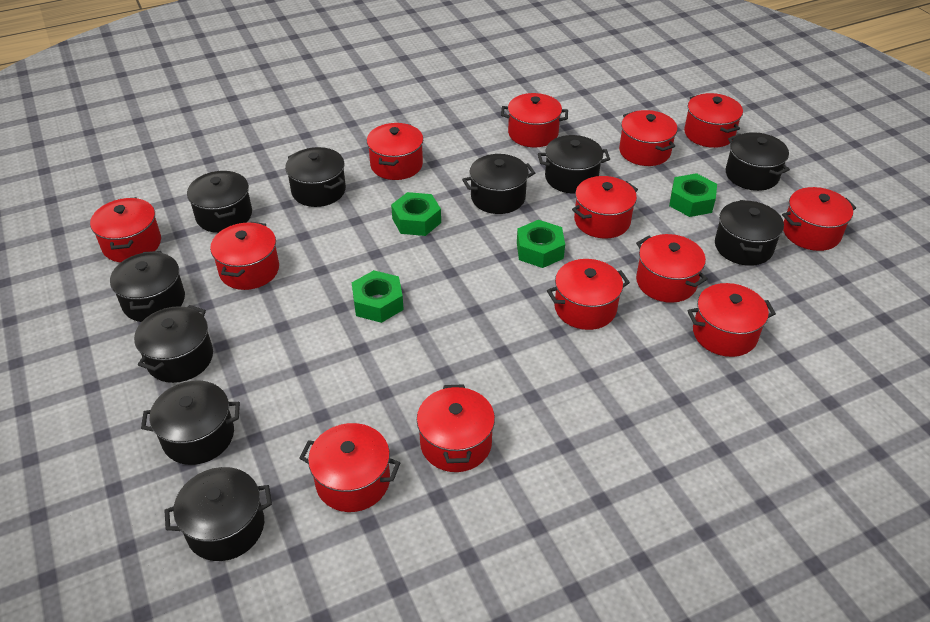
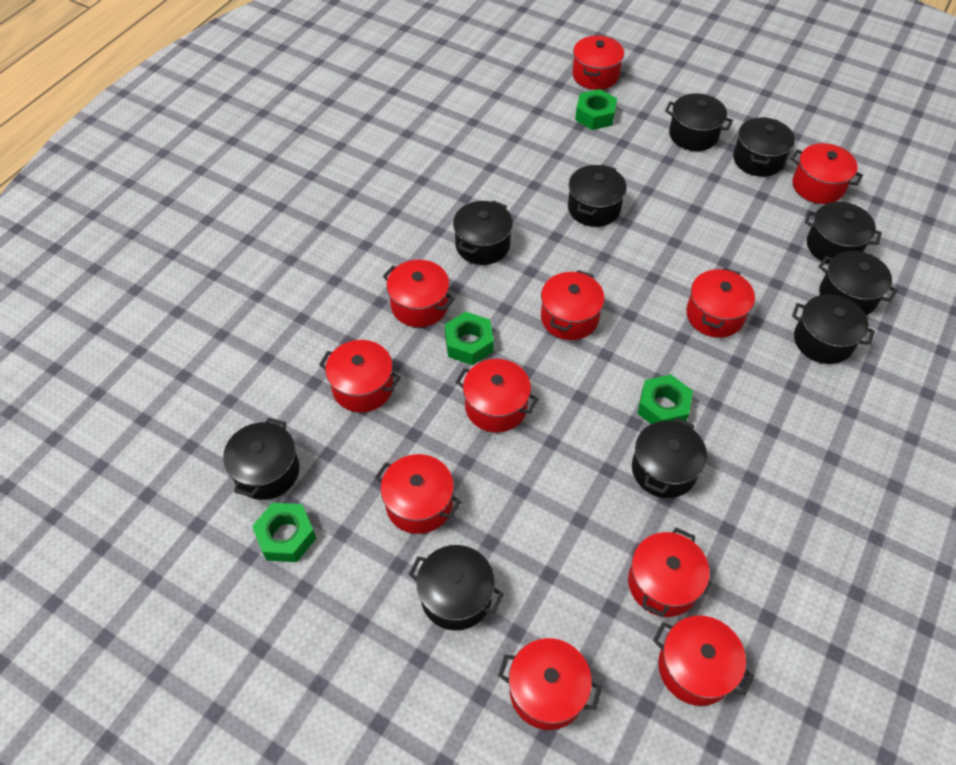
red pot: [90,197,161,262] [210,222,279,290] [300,423,400,512] [367,123,423,180] [417,384,495,472] [501,93,568,147] [547,259,630,330] [572,176,638,238] [619,110,678,166] [636,234,708,303] [684,93,743,148] [687,283,776,357] [782,187,856,251] = 13 -> [319,340,401,412] [375,454,461,534] [383,260,455,327] [456,359,539,433] [498,638,602,730] [541,270,605,340] [572,36,624,90] [628,528,710,617] [653,615,754,706] [686,268,755,338] [791,143,863,204] = 11

